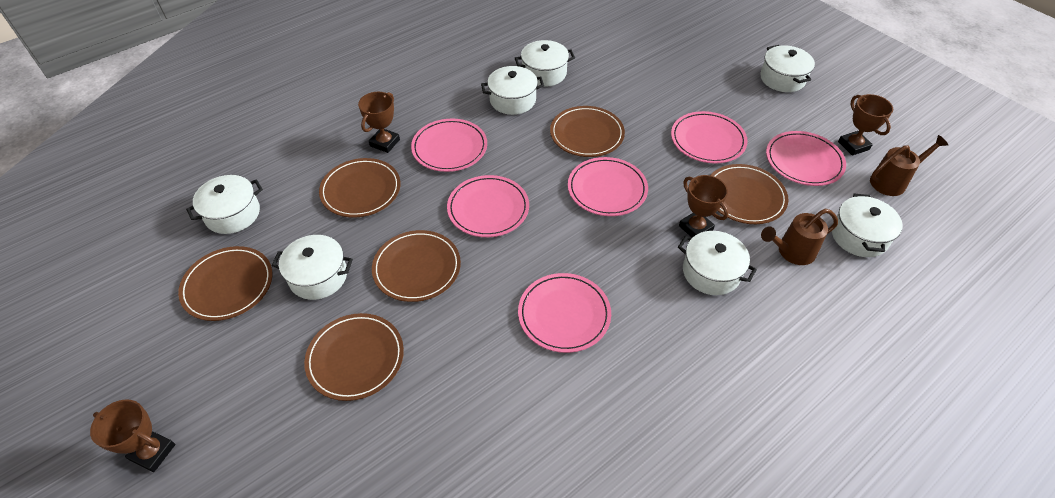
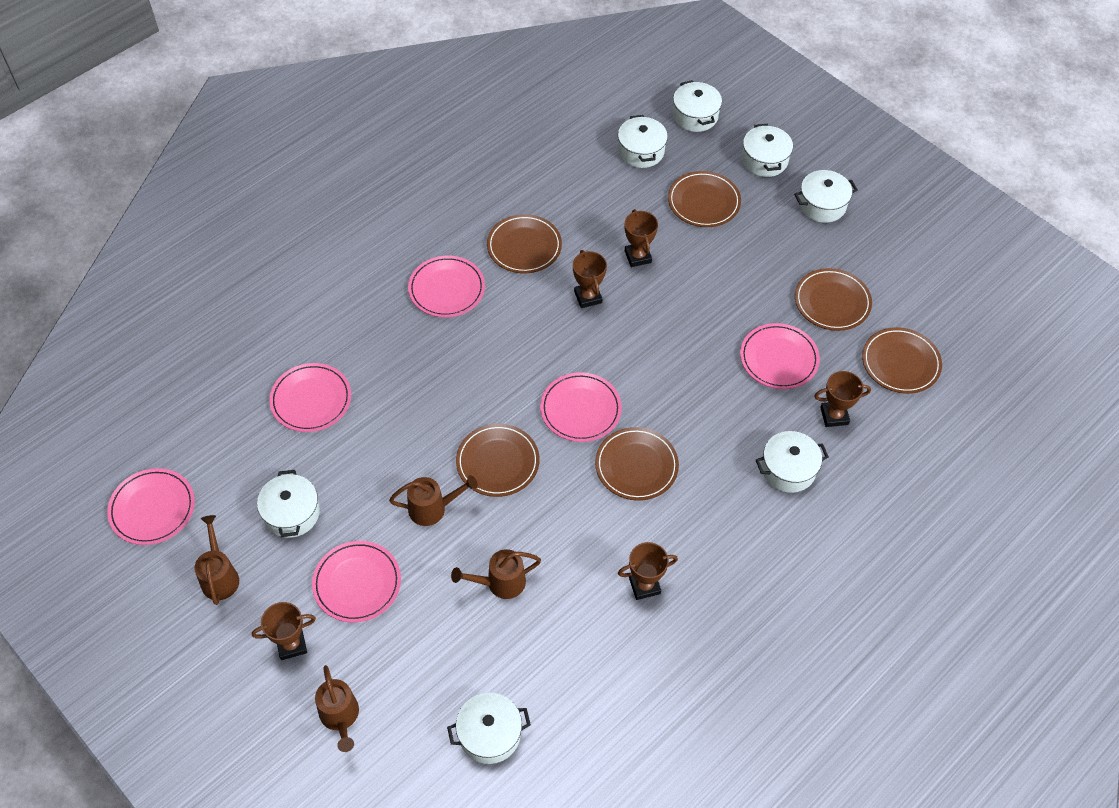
brown trophy: [90,399,175,472] [358,92,400,153] [679,175,728,238] [838,94,893,156] = 4 -> [252,602,316,660] [573,250,607,308] [618,542,678,600] [625,209,658,267] [814,371,871,427] = 5
brown watering can: [761,209,838,265] [870,135,948,196] = 2 -> [194,515,239,605] [315,665,359,752] [389,475,478,526] [451,549,541,599] = 4

